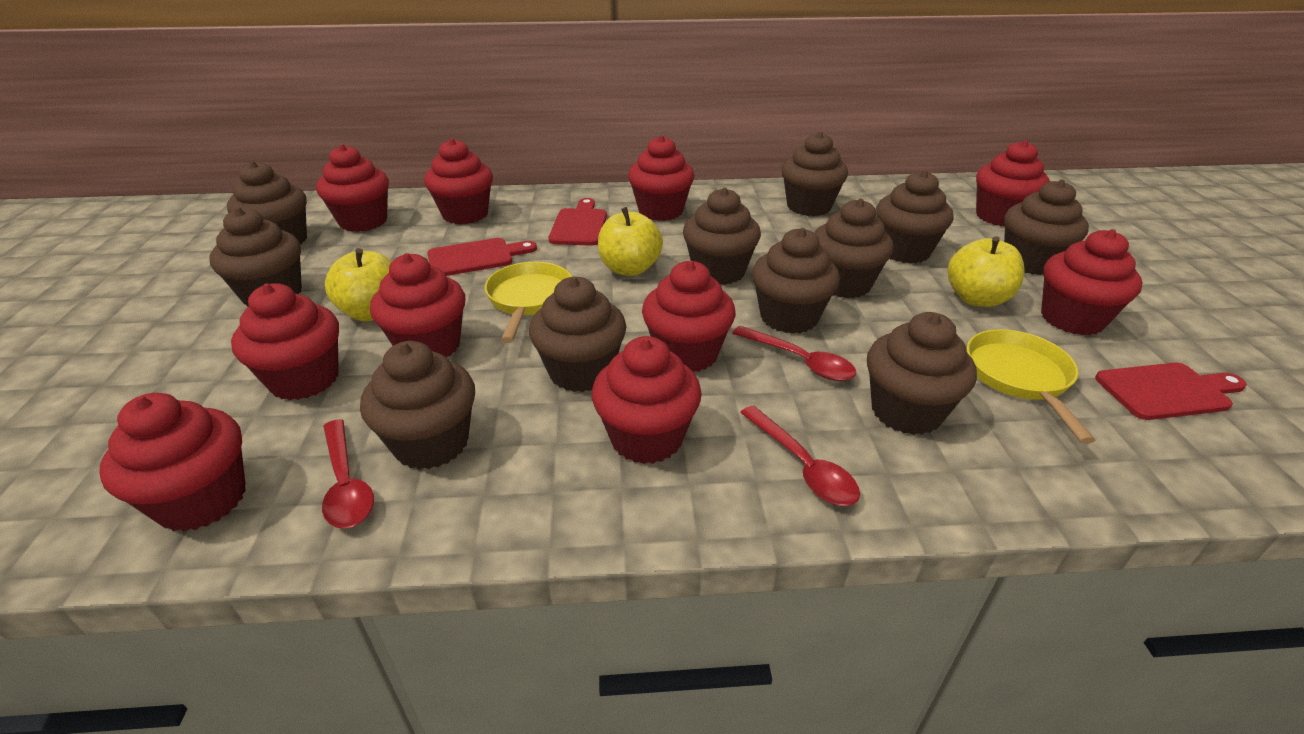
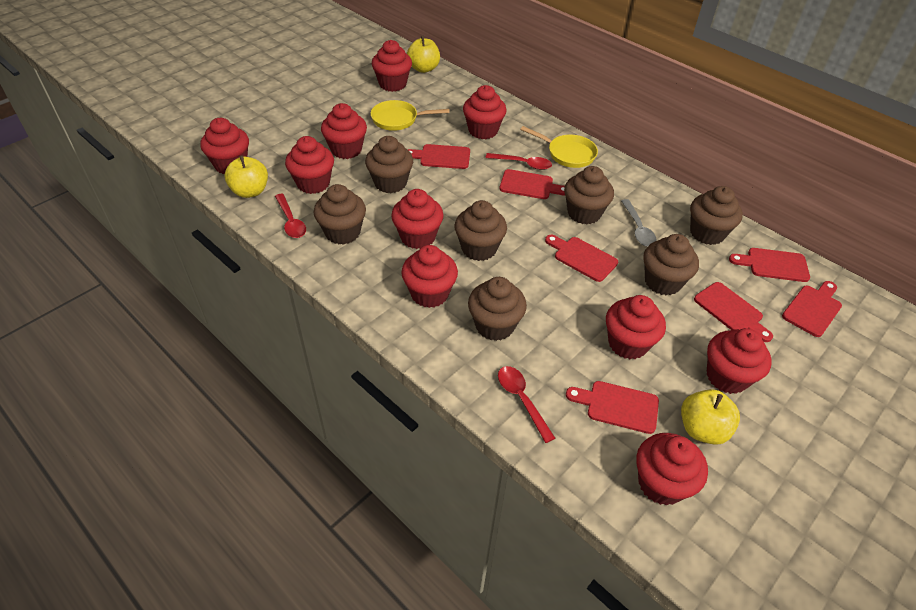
brown cupcake: [209,207,302,307] [227,161,307,244] [360,341,475,470] [529,277,626,392] [683,188,761,285] [752,228,840,334] [781,132,848,216] [814,199,894,298] [867,312,977,435] [876,170,954,263] [1004,179,1089,275] = 11 -> [314,184,366,245] [365,136,413,193] [455,200,507,261] [468,277,527,341] [564,166,614,225] [643,234,699,295] [690,186,743,245] = 7
grey spoon: none = 0 -> [621,199,657,247] = 1
red cutting board: [427,238,537,276] [548,198,607,246] [1095,363,1247,420] = 3 -> [408,144,470,169] [499,169,565,199] [545,235,618,282] [566,381,659,434] [694,282,773,342] [729,248,810,282] [782,281,842,337] = 7

